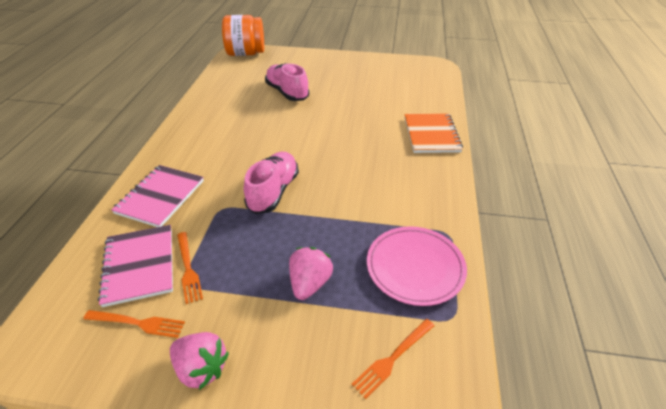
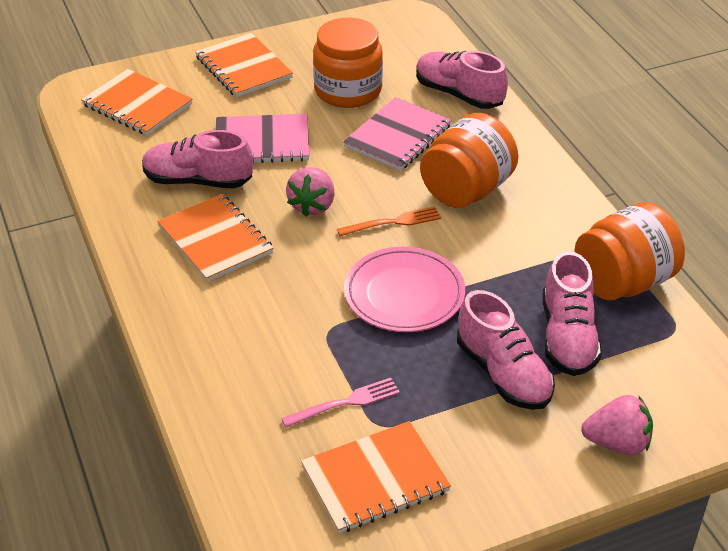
orange fork: [84,310,185,338] [177,232,203,304] [352,319,434,399] = 3 -> [337,206,441,236] = 1
orange jar: [222,15,264,56] = 1 -> [313,18,383,108] [420,113,519,208] [575,202,685,301] = 3
orange notebook: [404,113,463,153] = 1 -> [81,69,192,135] [157,194,273,282] [195,33,293,97] [301,421,451,534] = 4
pink fork: none = 0 -> [281,378,400,427] = 1
pink shoe: [244,152,299,214] [265,63,309,101] = 2 -> [142,130,253,188] [416,51,508,109] [457,290,555,410] [542,251,602,376] = 4

